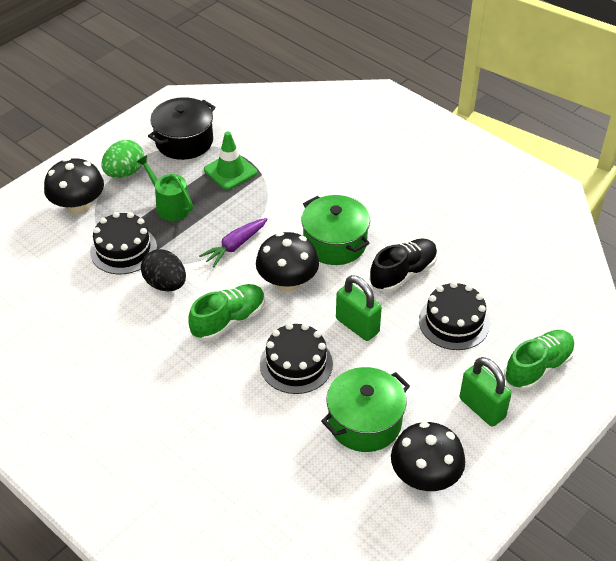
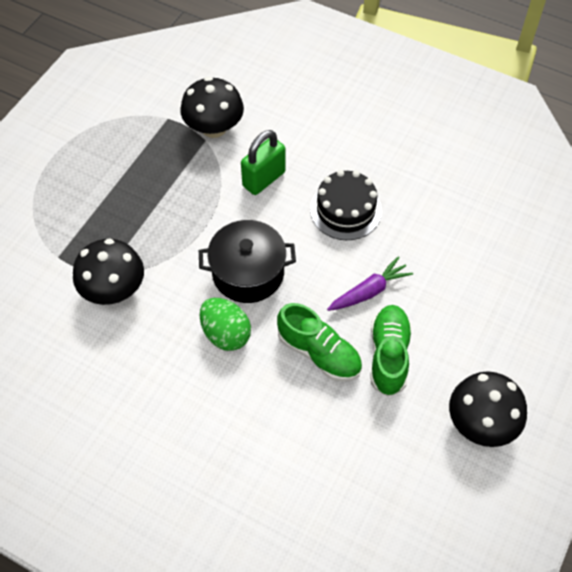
black cake: [90,212,157,274] [260,323,333,394] [419,282,490,350] = 3 -> [310,170,382,240] = 1
black egg: [141,249,186,291] = 1 -> none = 0
black shoe: [370,238,437,292] = 1 -> none = 0
green padlock: [336,275,382,341] [460,357,512,427] = 2 -> [241,130,285,195] = 1
green pot: [301,195,370,265] [321,367,410,452] = 2 -> none = 0
green traffic cone: [204,131,257,190] = 1 -> none = 0
green watering can: [137,155,193,221] = 1 -> none = 0

